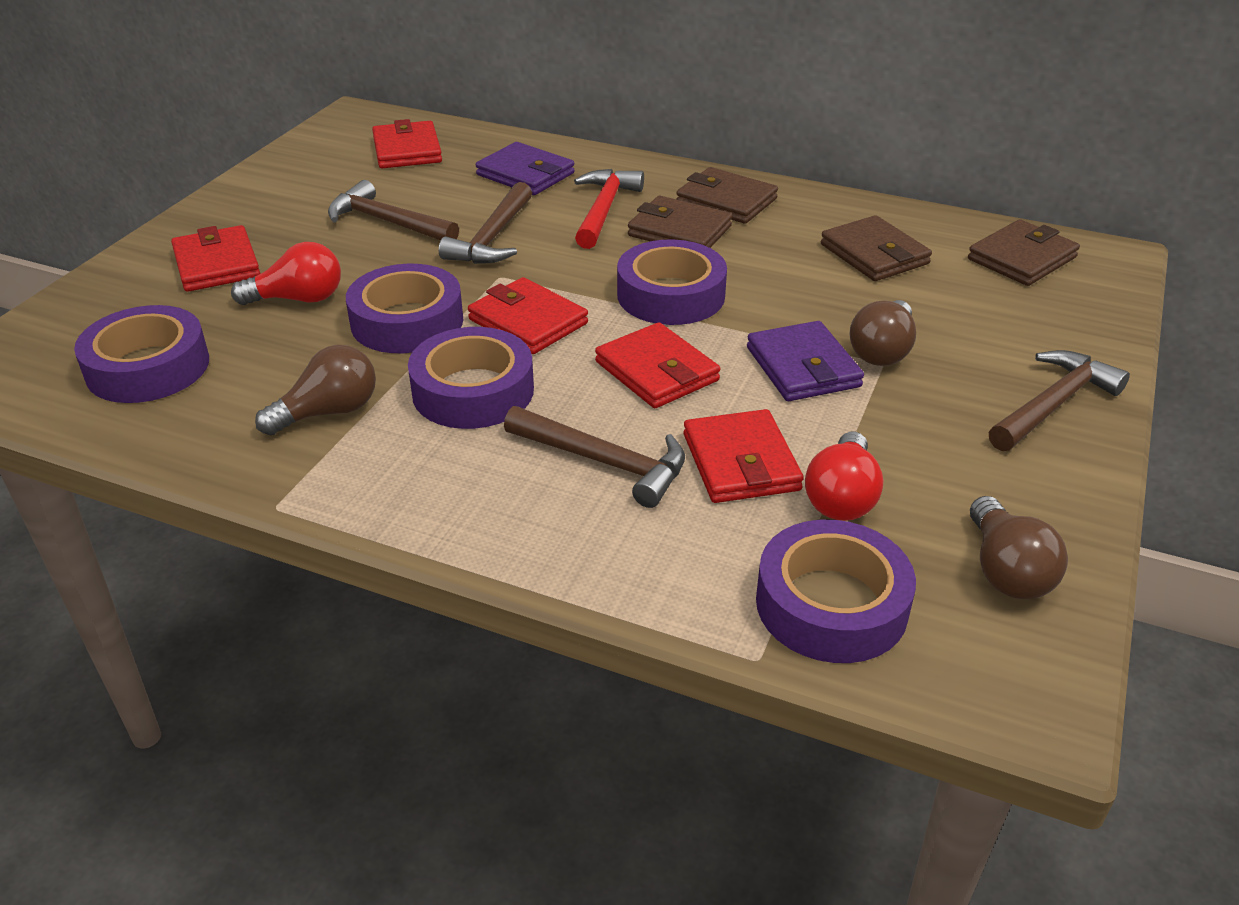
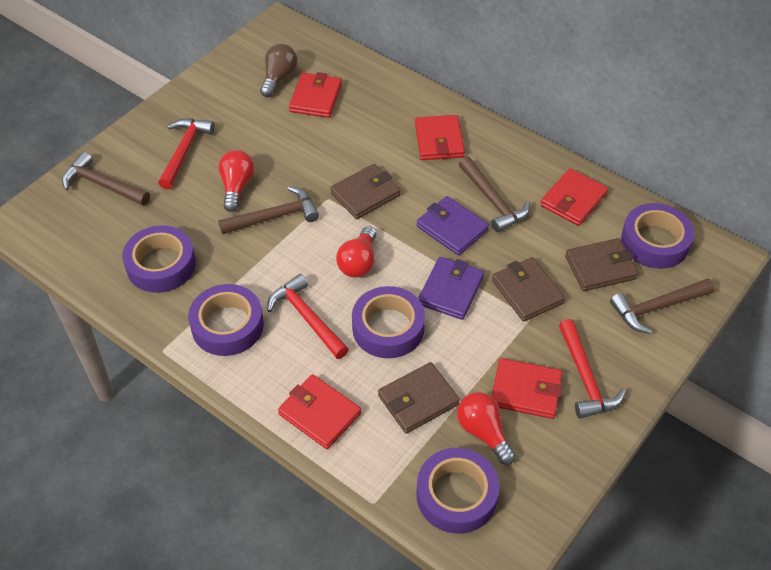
brown light bulb: [255,345,376,435] [849,300,916,366] [970,496,1068,599] = 3 -> [260,44,297,97] = 1
red hammer: [574,169,644,249] = 1 -> [158,118,215,189] [267,274,349,359] [559,319,626,419] = 3
red light bulb: [231,242,341,305] [805,432,883,521] = 2 -> [218,150,254,212] [336,226,376,277] [457,392,516,465] = 3

